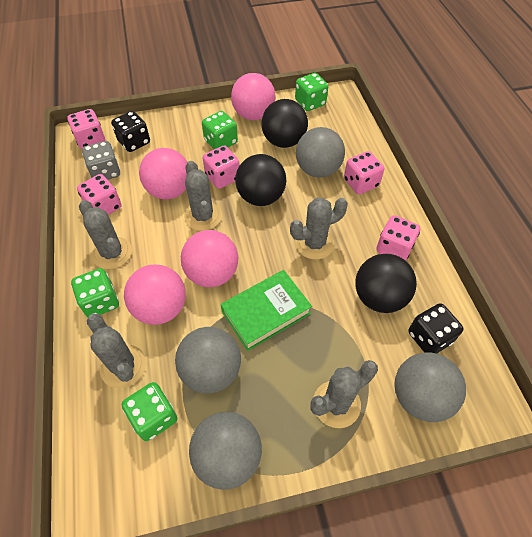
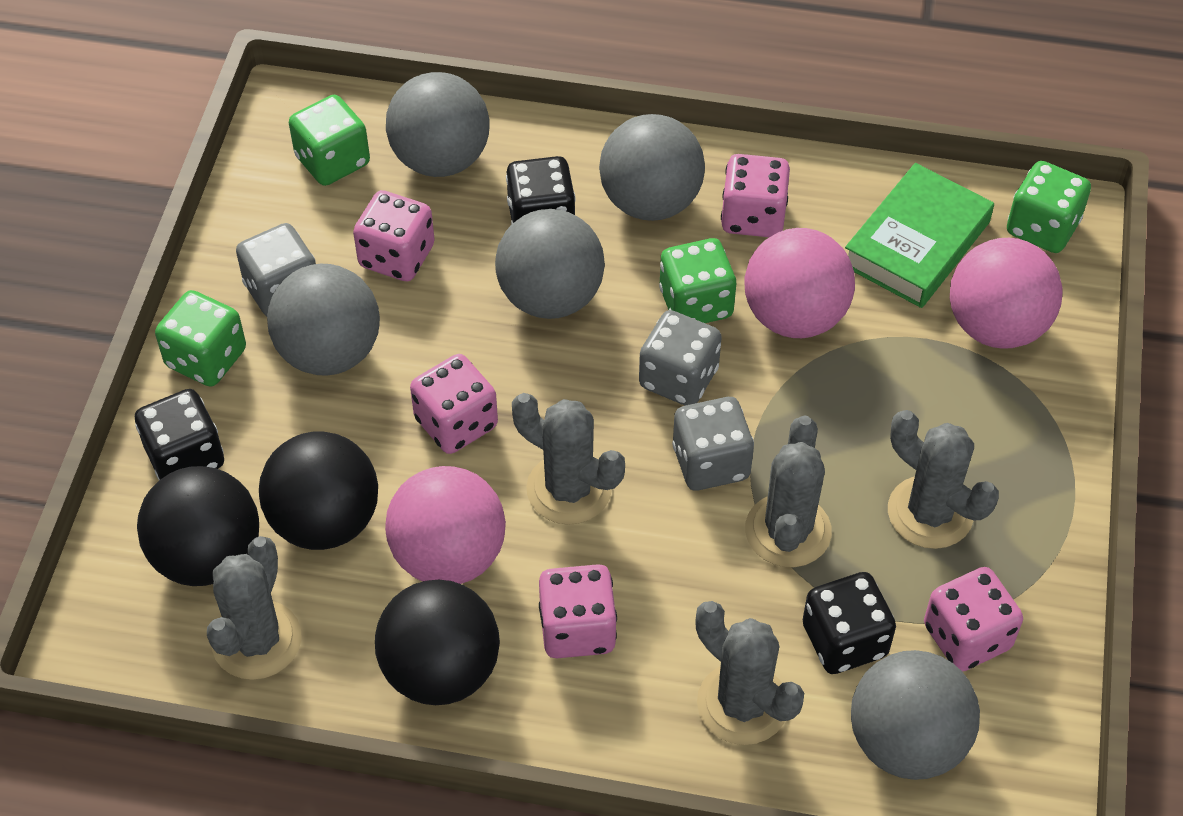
black dice: [111,111,150,152] [408,303,464,354] = 2 -> [135,389,224,480] [506,156,576,225] [803,572,896,674] = 3
grey ball: [175,327,241,393] [189,412,262,490] [296,127,345,178] [394,353,466,422] = 4 -> [267,264,380,376] [386,72,489,177] [495,209,605,319] [599,114,705,221] [851,650,980,780] = 5
grey dice: [82,141,120,179] = 1 -> [236,223,316,316] [639,310,722,406] [672,397,754,491] = 3
pink ball: [124,264,186,325] [139,148,188,199] [181,230,238,287] [231,73,276,120] = 4 -> [385,466,506,584] [745,228,855,338] [950,238,1063,349] = 3

